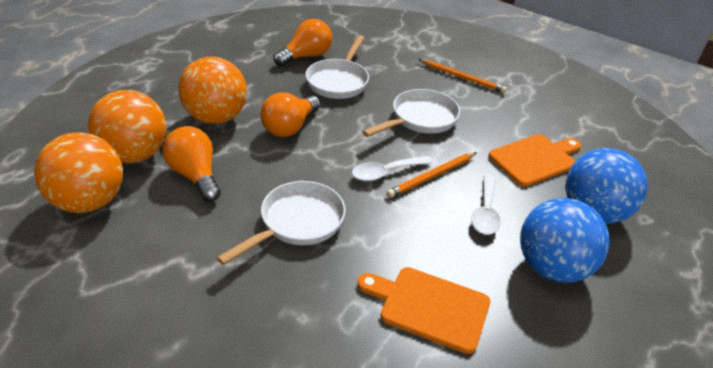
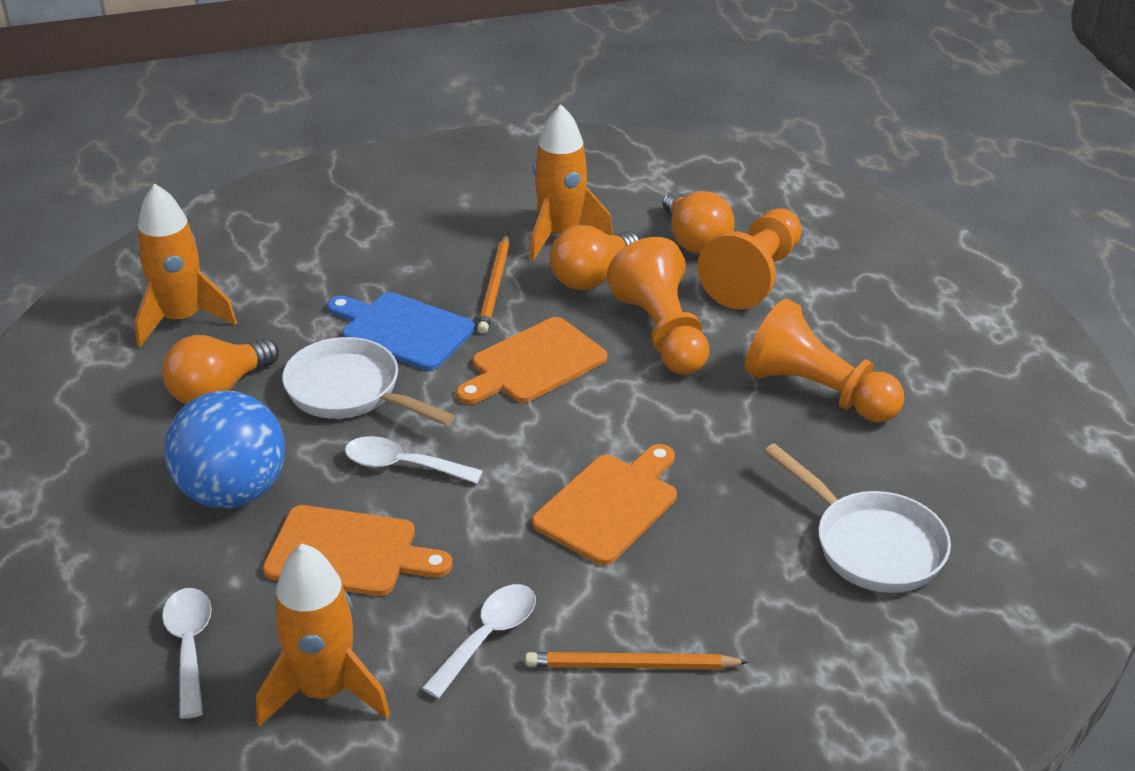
blue ball: [520,198,610,282] [565,148,648,224] = 2 -> [164,390,285,508] = 1
blue cutting board: none = 0 -> [327,292,475,370] = 1
orange ball: [34,132,123,213] [88,90,166,163] [178,56,247,124] = 3 -> none = 0
orange cutting board: [357,267,490,354] [489,134,581,186] = 2 -> [263,505,452,596] [456,317,607,404] [532,444,677,565] = 3
orange pawn: none = 0 -> [607,237,710,375] [697,208,802,310] [745,298,904,422] = 3
orange rocket: none = 0 -> [134,183,237,347] [256,544,390,727] [530,105,613,261] = 3
white pan: [217,181,346,265] [305,35,369,99] [362,89,460,137] = 3 -> [282,337,455,426] [764,443,951,593] = 2
white spoon: [352,156,433,181] [471,175,501,235] = 2 -> [162,588,212,719] [345,436,483,484] [422,584,536,699] = 3

